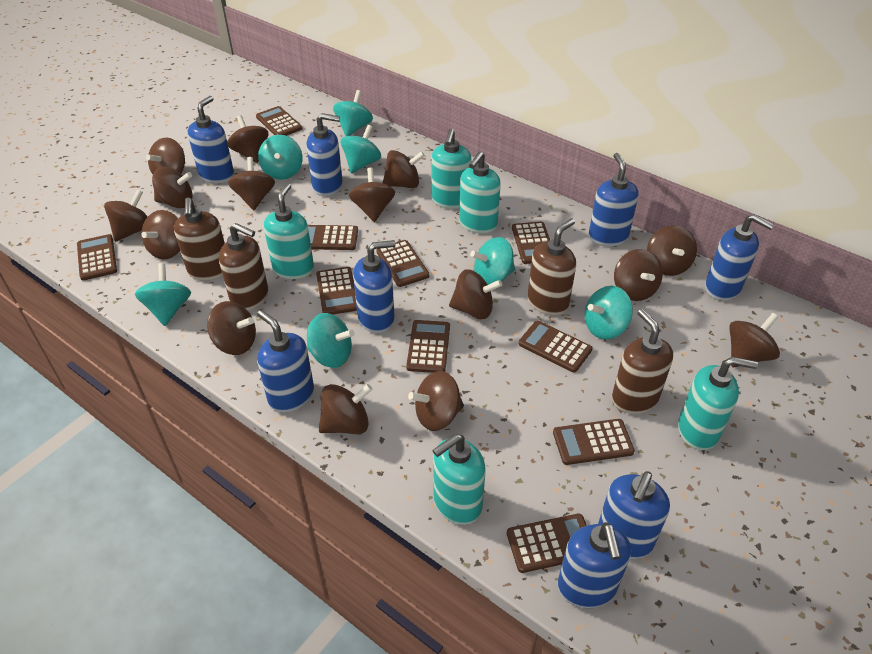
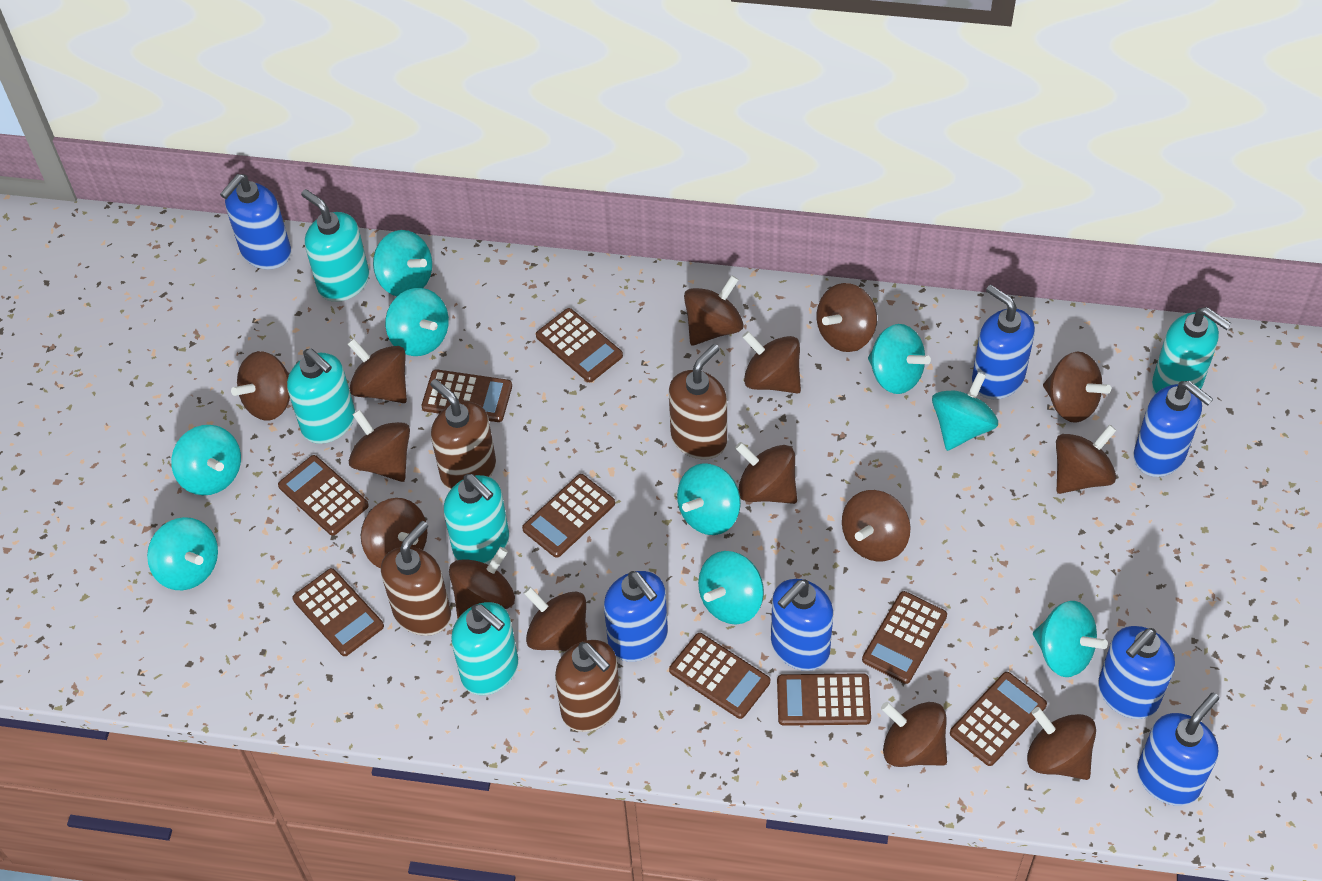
blue soap dispenser: [188,96,234,184] [257,310,314,413] [306,113,343,196] [353,240,395,333] [558,522,631,608] [589,153,639,246] [598,471,670,559] [705,214,774,301] = 8 -> [220,174,291,269] [604,571,668,662] [771,579,834,671] [972,285,1035,399] [1098,626,1175,719] [1133,381,1213,477] [1137,693,1219,806] = 7
brown calculator: [77,234,117,280] [256,106,302,136] [308,225,358,250] [316,267,357,315] [376,240,430,287] [406,320,450,373] [507,513,587,573] [512,222,550,264] [518,321,592,372] [553,419,635,465] = 10 -> [278,455,369,536] [292,568,384,656] [422,369,512,422] [522,474,615,558] [536,308,623,382] [669,633,770,719] [777,673,871,726] [862,591,947,684] [950,672,1047,766] = 9
turquoise spinning top: [135,263,191,326] [258,135,303,180] [307,313,354,368] [333,90,373,136] [341,125,381,173] [470,237,515,285] [585,286,633,339] = 7 -> [147,517,218,590] [171,425,241,495] [373,230,432,296] [385,288,449,356] [677,463,741,535] [698,551,764,624] [868,324,931,394] [932,372,998,451] [1033,601,1108,677] = 9

